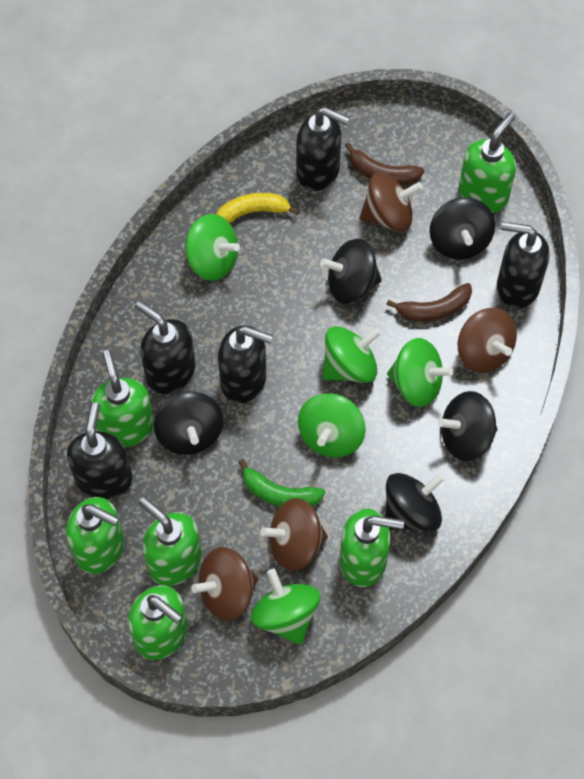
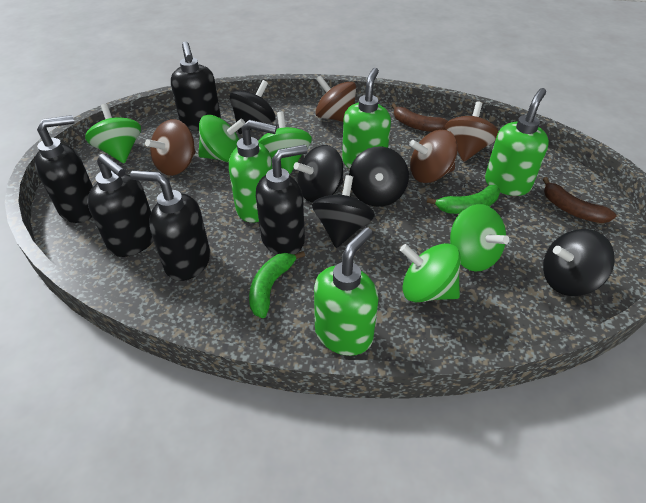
green banana: [238,459,325,507] = 1 -> [249,251,305,318] [427,185,500,214] = 2
green soap dispenser: [66,497,124,574] [91,350,154,447] [128,585,187,660] [139,497,202,586] [340,509,404,587] [459,113,516,213] = 6 -> [229,120,277,223] [314,227,379,356] [342,68,391,168] [485,88,549,196] = 4
yellow banana: [216,193,300,223] = 1 -> none = 0

